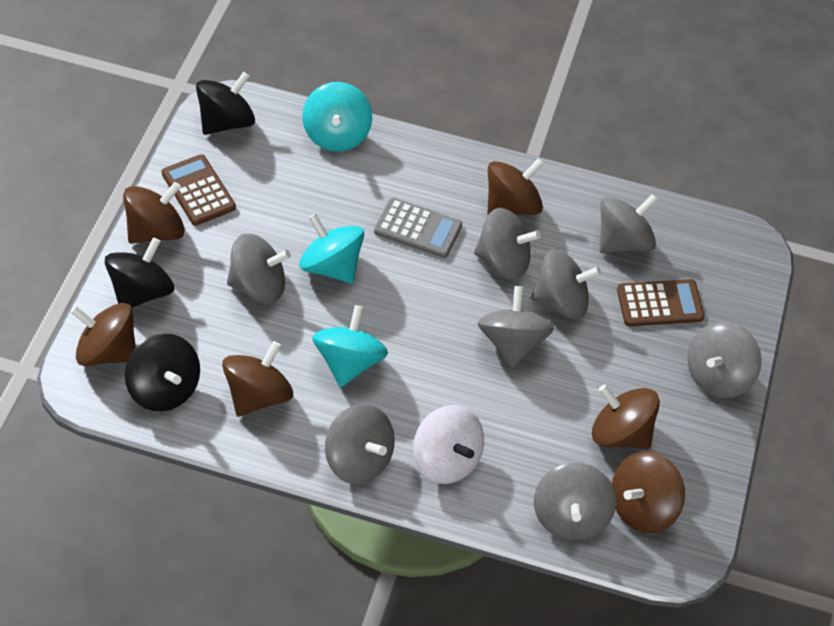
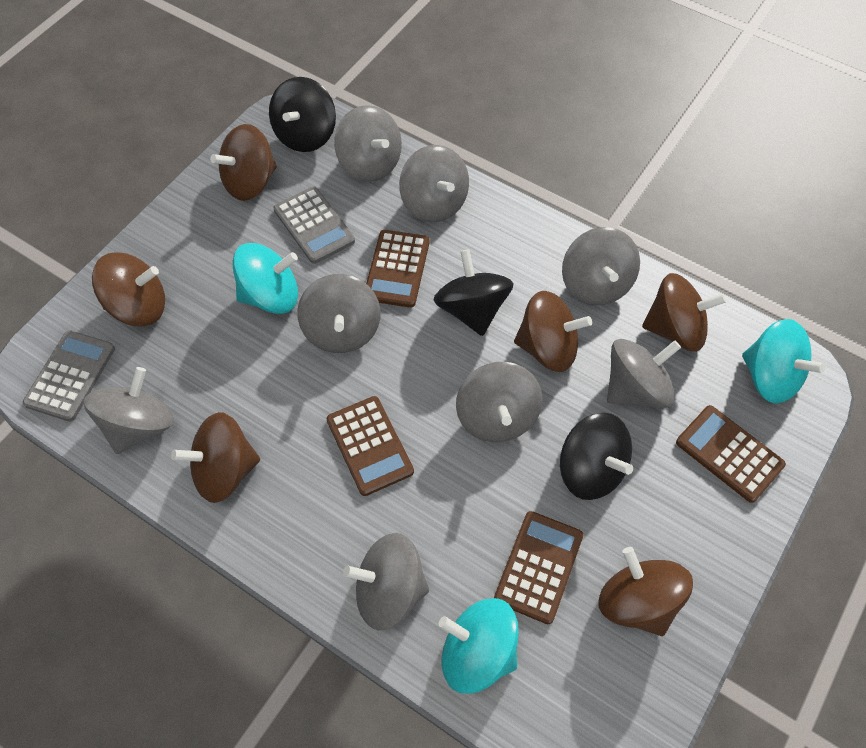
brown calculator: [162,154,236,225] [617,279,705,326] = 2 -> [327,396,414,496] [366,230,429,308] [494,511,583,624] [676,405,786,503] = 4
grey calculator: [374,198,462,258] = 1 -> [23,330,115,422] [274,186,355,264] = 2
white spinning top: [413,405,484,484] = 1 -> none = 0

